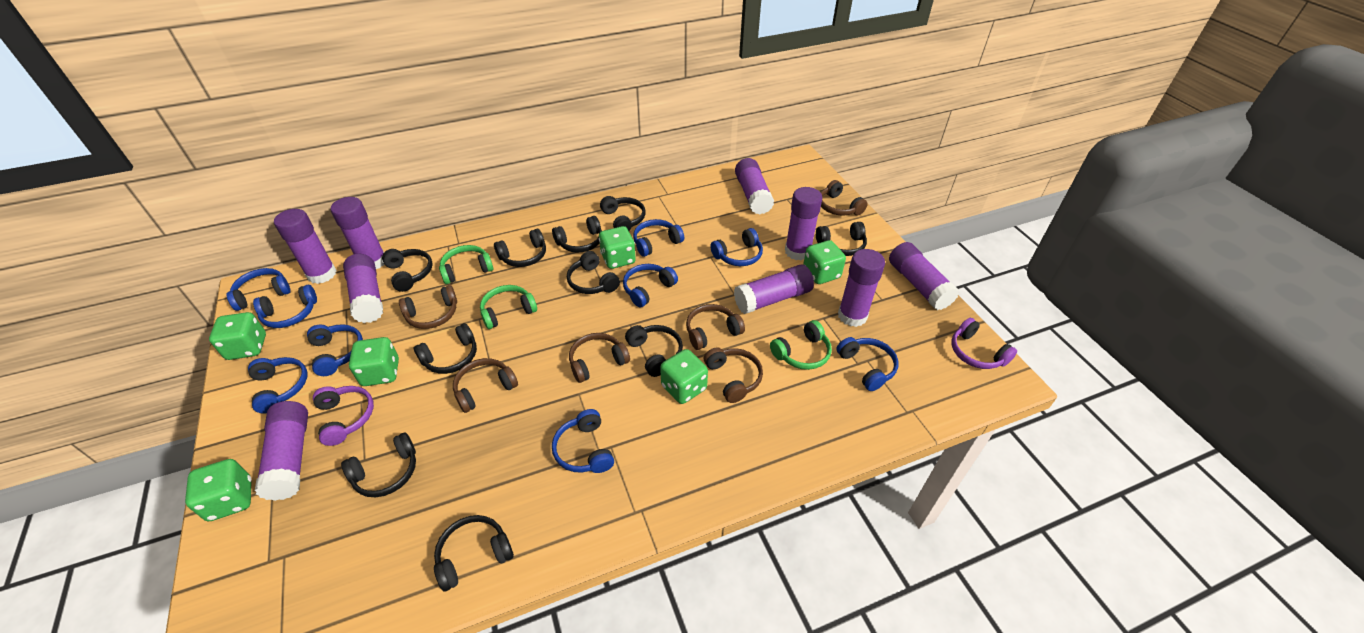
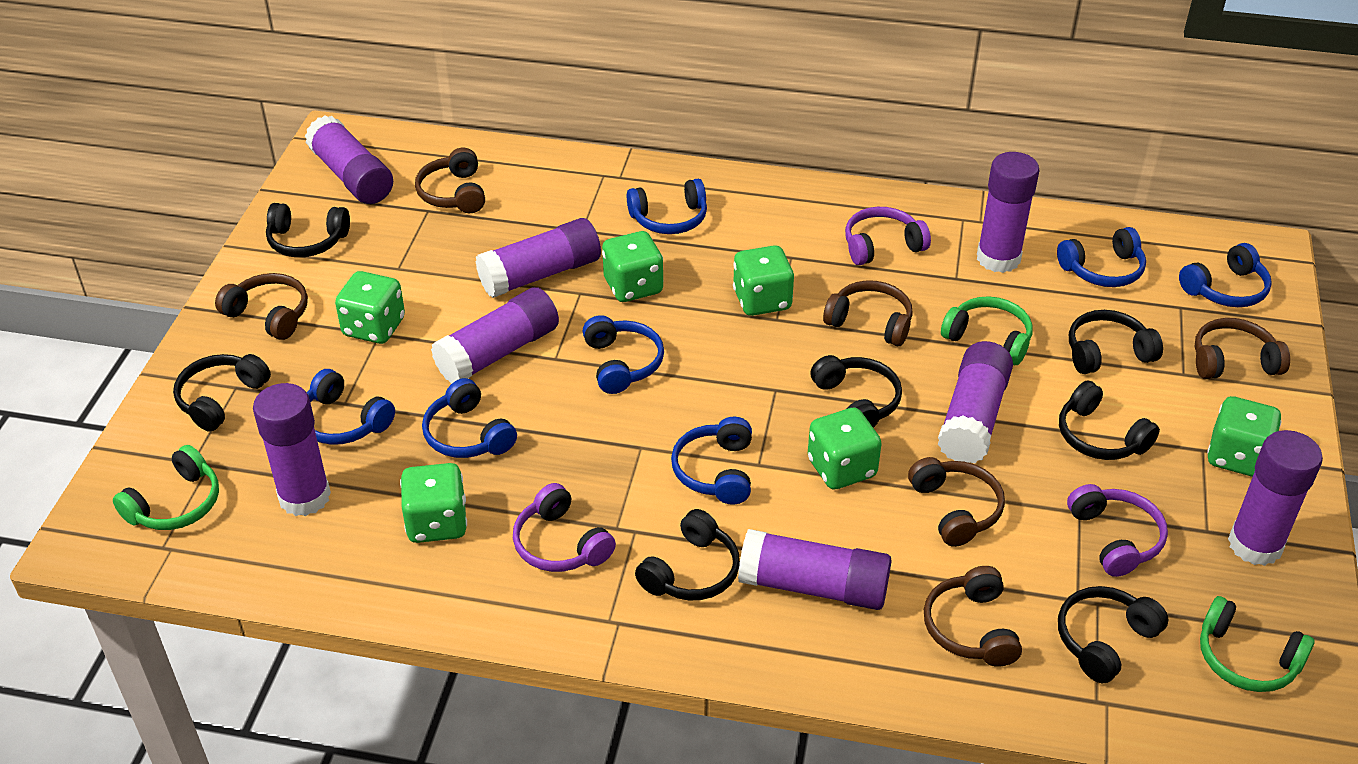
black headphones: [341,432,416,497] [382,249,433,292] [413,323,477,374] [434,515,514,592] [494,229,546,267] [552,216,602,253] [567,251,620,294] [600,196,645,231] [625,325,683,377] [816,222,867,256] = 10 -> [173,354,271,432] [266,203,350,257] [635,509,740,600] [810,355,902,428] [1058,586,1168,683] [1059,380,1160,460] [1069,310,1163,374] = 7
blue headphones: [226,268,291,311] [248,357,307,414] [253,285,317,328] [307,324,363,376] [552,409,614,473] [623,264,678,307] [633,219,684,257] [710,228,763,266] [836,337,898,391] = 9 -> [307,369,395,445] [422,378,517,458] [582,315,664,394] [627,179,707,234] [671,417,752,505] [1057,227,1146,287] [1179,243,1272,307] = 7
purple glue stick: [255,401,308,501] [274,209,337,284] [331,197,384,269] [343,254,383,323] [734,264,814,314] [735,158,774,215] [785,187,822,261] [838,249,885,327] [889,242,959,310] = 9 -> [253,383,331,516] [305,115,393,204] [431,287,559,384] [475,218,601,298] [738,529,892,610] [938,341,1013,463] [977,152,1040,273] [1228,430,1323,566] = 8
purple headphones: [313,386,374,446] [952,318,1017,369] = 2 -> [513,483,616,572] [845,207,931,265] [1067,484,1168,577] = 3

